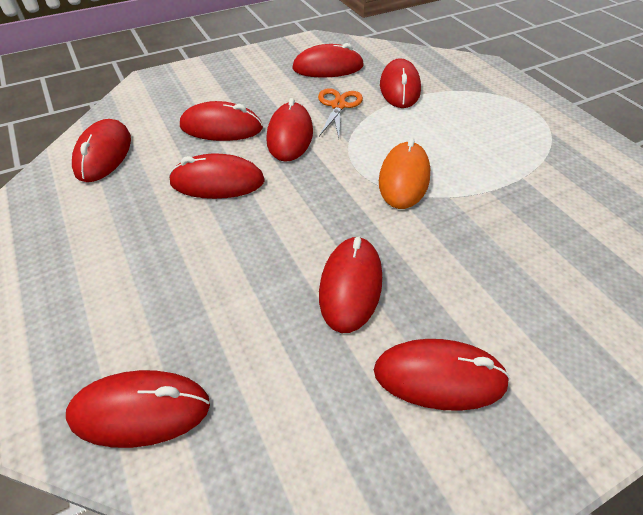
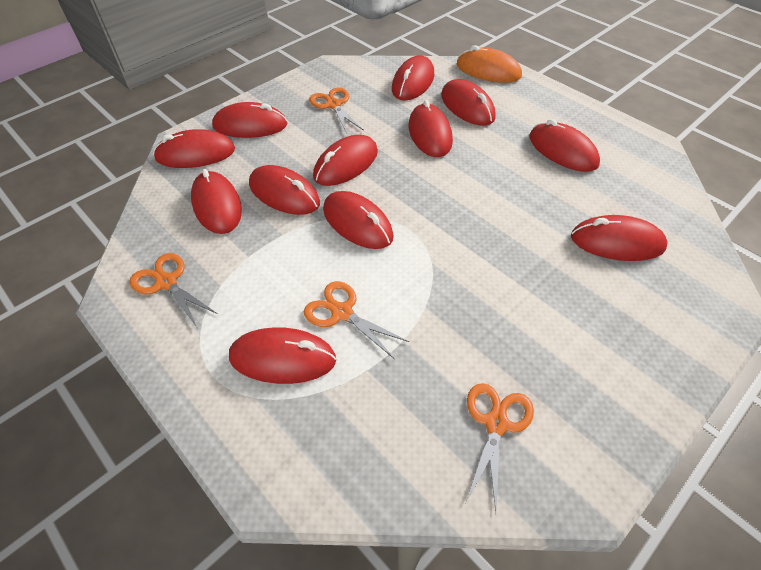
orange scissors: [318,88,363,138] = 1 -> [130,253,218,327] [304,281,409,358] [309,88,364,133] [466,383,534,511] = 4
red mouse: [66,370,210,448] [72,119,131,182] [169,153,265,199] [180,101,263,141] [266,98,313,162] [292,43,364,78] [319,236,382,333] [374,339,510,411] [380,58,421,108] = 9 -> [153,129,235,168] [191,169,242,234] [212,102,288,138] [229,327,336,384] [249,165,320,215] [313,135,378,186] [323,191,394,249] [392,55,434,101] [409,100,453,157] [441,79,496,126] [529,119,600,172] [571,215,668,261] = 12

